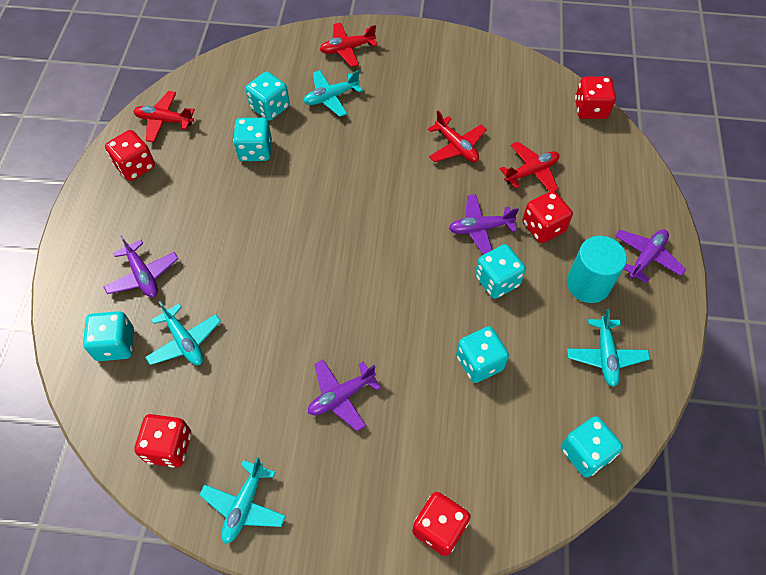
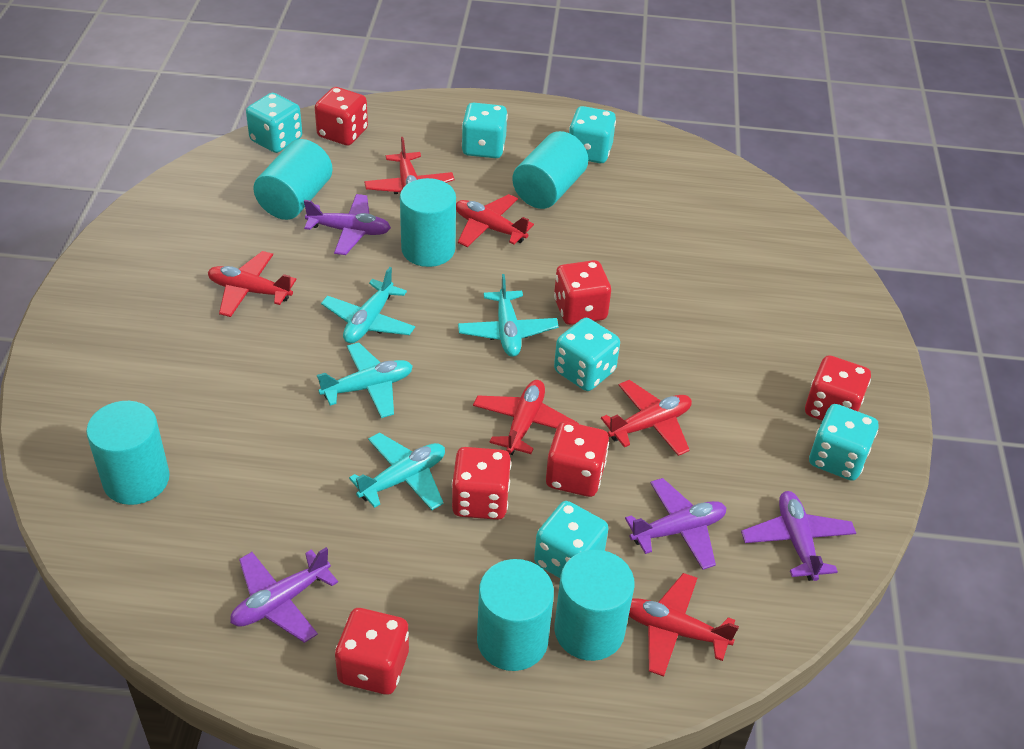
red dice: [105,130,155,181] [134,414,191,468] [413,492,471,556] [522,191,573,243] [575,77,616,119] = 5 -> [315,87,368,145] [335,608,409,695] [452,447,511,520] [546,421,609,497] [554,260,611,325] [805,355,871,421] = 6
red plane: [134,91,195,142] [320,23,377,67] [428,111,487,162] [500,141,559,192] = 4 -> [208,251,296,317] [364,137,454,194] [456,194,534,247] [473,380,579,455] [601,380,692,456] [629,573,739,677] = 6
turquoise cylinder: [567,236,627,303] = 1 -> [86,401,170,505] [253,139,333,220] [400,178,456,267] [477,559,554,671] [512,131,588,209] [555,550,635,661] = 6

